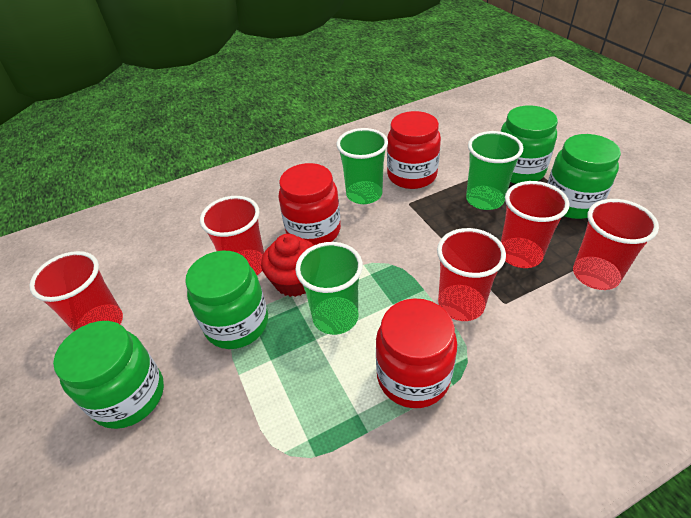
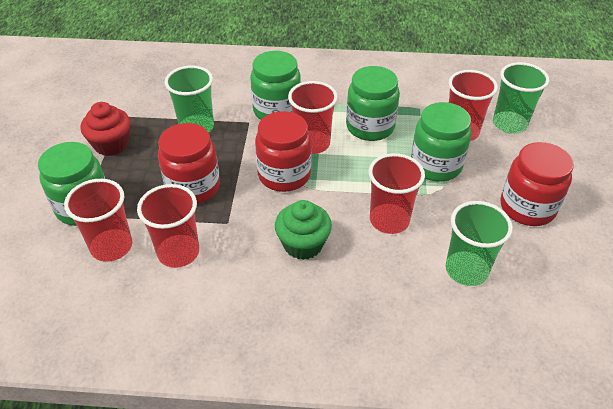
green cupcake: none = 0 -> [275,200,332,260] = 1

